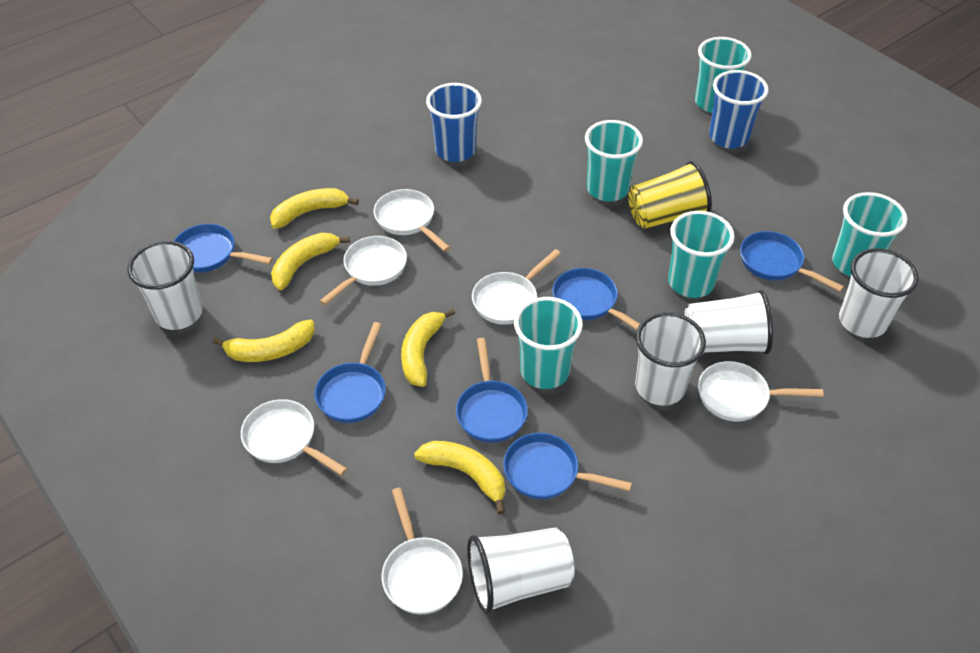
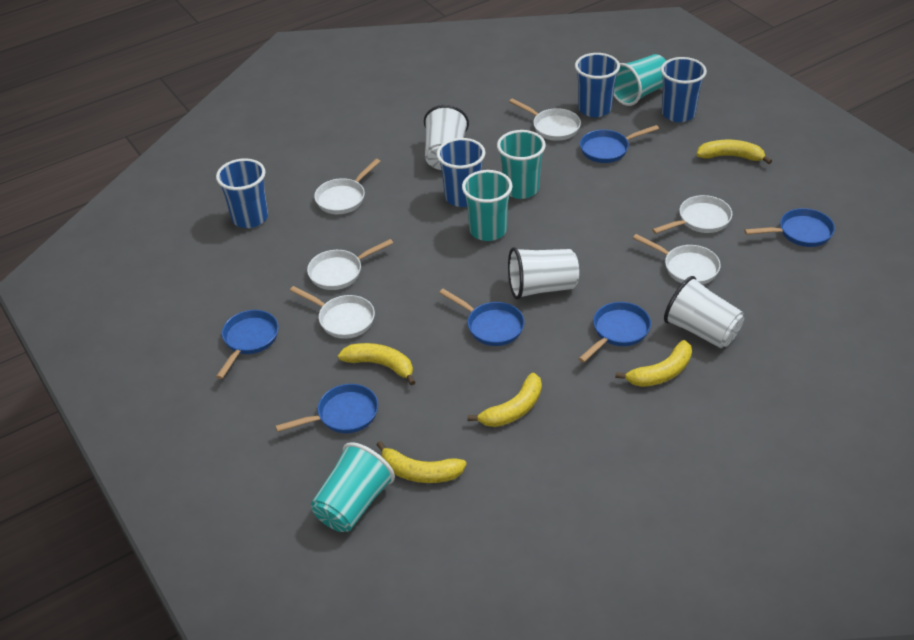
blue cup: [426,83,482,162] [709,70,769,149] = 2 -> [216,158,268,228] [436,138,485,207] [575,53,620,117] [661,57,707,122] = 4
turquoise cup: [514,297,583,389] [585,120,643,201] [668,211,735,298] [695,37,752,113] [832,192,907,277] = 5 -> [311,442,395,532] [462,170,513,241] [497,130,546,199] [613,54,666,106] = 4
white cup: [127,241,203,330] [467,527,574,614] [635,312,706,406] [684,290,773,354] [839,248,919,338] = 5 -> [424,105,469,170] [508,247,579,300] [664,276,744,348] = 3
yellow cup: [628,161,712,229] = 1 -> none = 0

